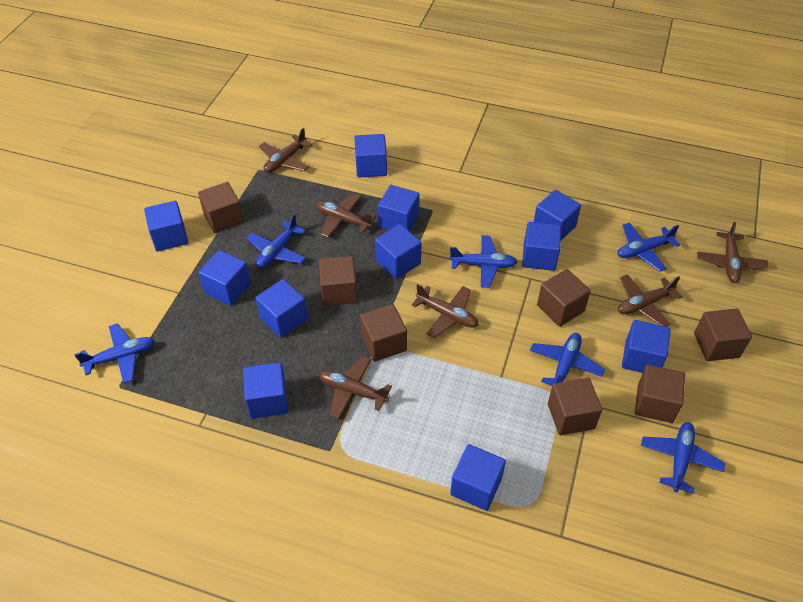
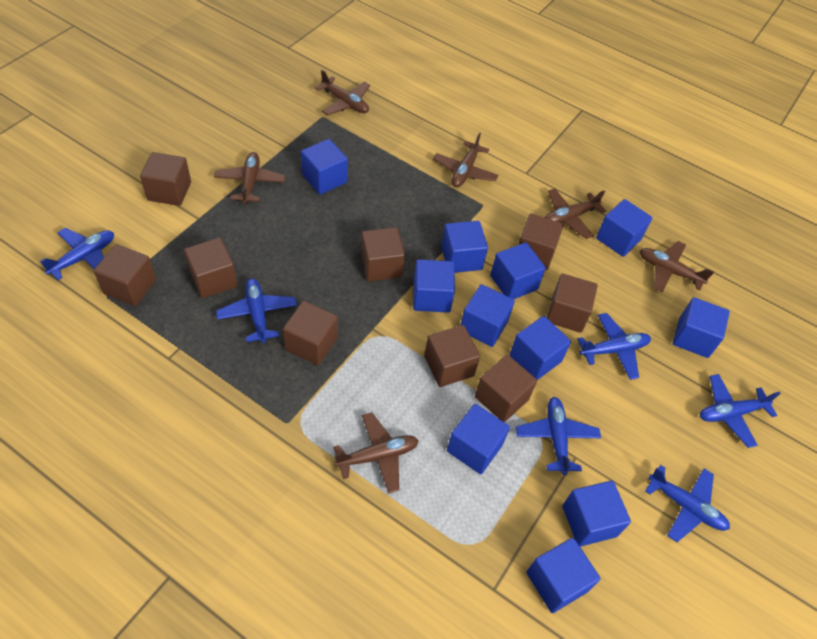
brown cube: [198,182,244,233] [319,256,357,306] [360,304,407,362] [537,269,591,327] [548,378,602,435] [635,365,685,423] [694,309,752,361] = 7 -> [94,244,156,306] [140,152,191,206] [184,238,237,298] [283,301,338,365] [361,227,405,282] [424,325,480,387] [475,355,537,422] [518,213,564,270] [547,274,598,333] = 9

